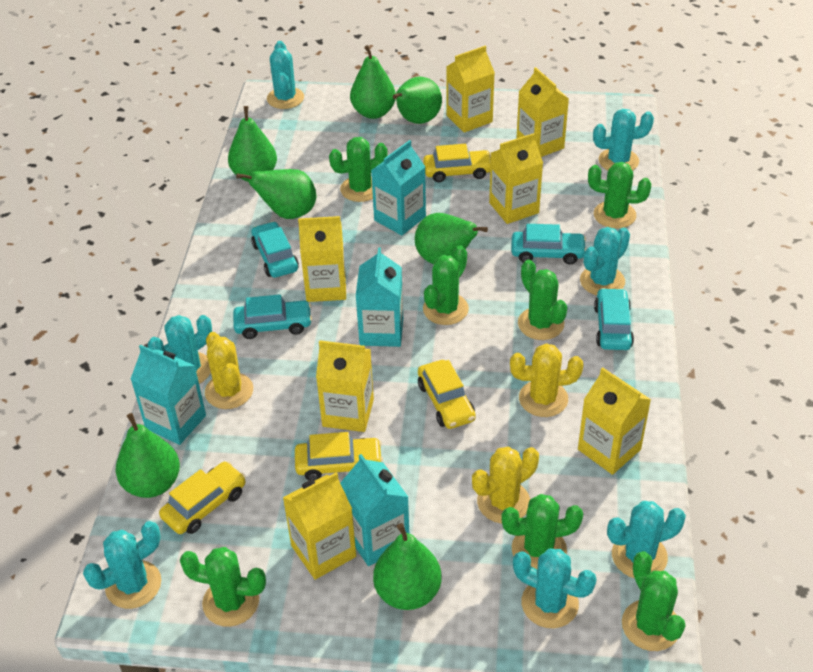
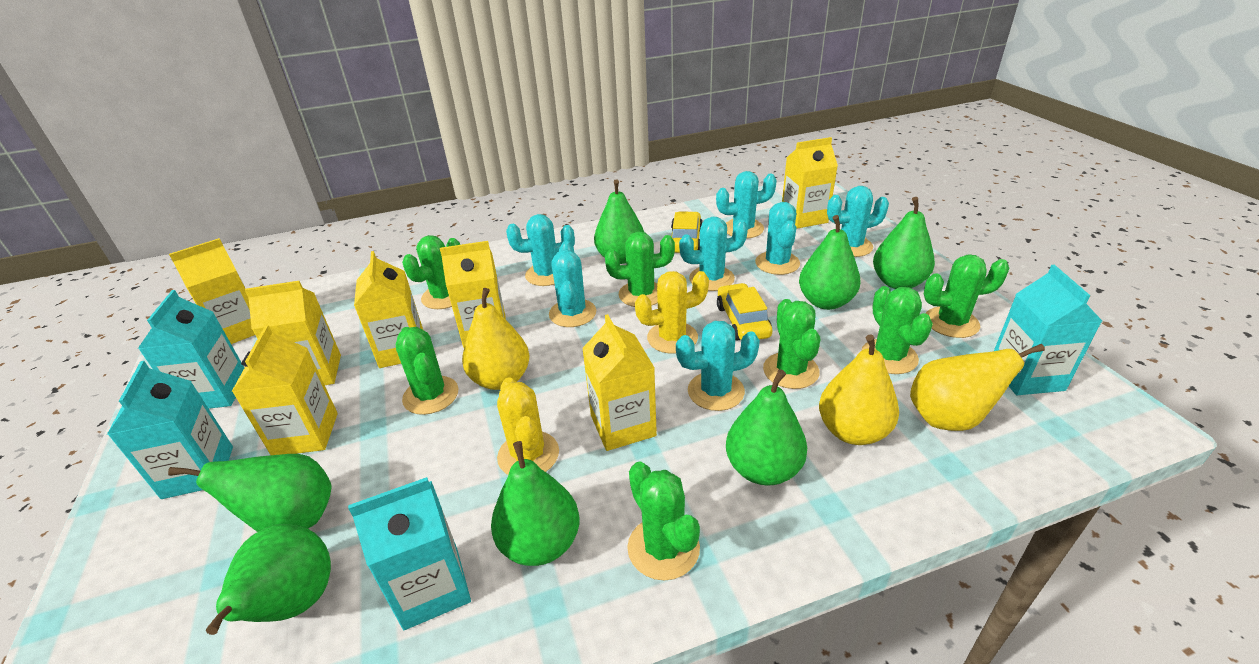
turquoise car: [233,294,312,339] [251,221,299,278] [511,224,586,264] [594,288,634,350] = 4 -> none = 0
yellow cactus: [205,332,253,409] [472,447,539,523] [510,343,584,417] = 3 -> [497,377,559,475] [635,271,709,354] = 2
yellow car: [159,461,246,534] [295,432,383,481] [418,360,476,429] [423,144,491,182] = 4 -> [671,212,702,253] [717,283,772,341] = 2
yellow pear: none = 0 -> [462,288,530,390] [819,335,899,445] [910,344,1045,431] = 3

